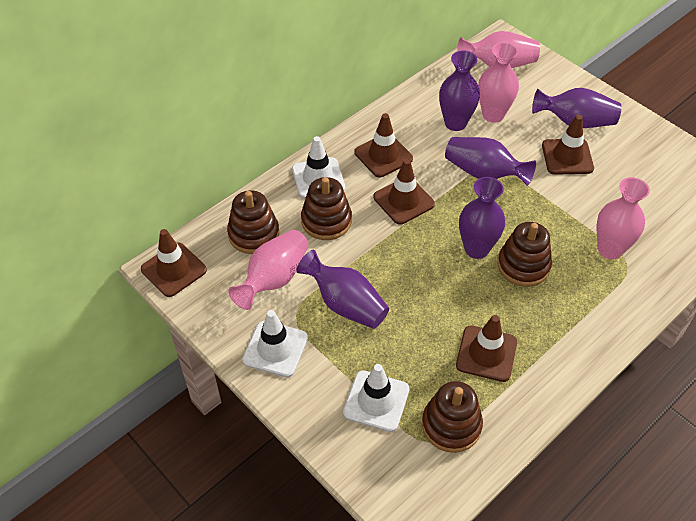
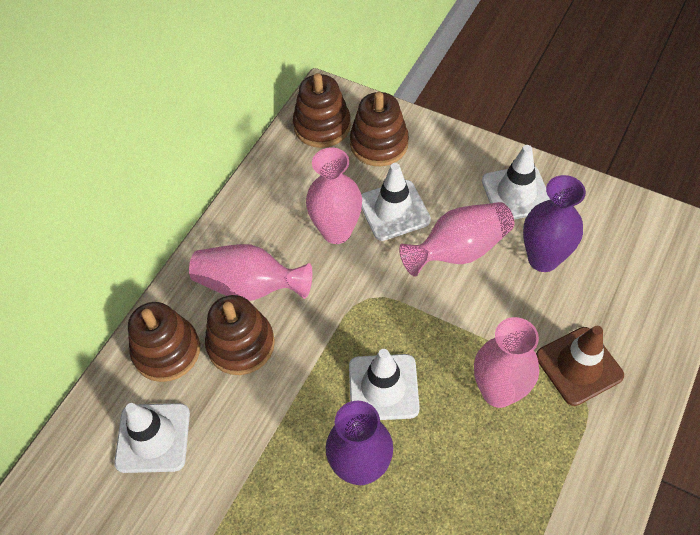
brown traffic cone: [141,229,207,297] [354,113,413,178] [373,159,435,225] [456,315,517,382] [542,115,594,175] = 5 -> [536,326,624,406] = 1
purple vase: [296,250,389,329] [439,50,480,131] [445,137,536,186] [459,177,505,259] [532,88,621,128] = 5 -> [326,401,393,485] [523,175,586,272] = 2
white traffic cone: [242,310,308,377] [292,136,345,199] [343,364,410,432] = 3 -> [114,403,190,473] [349,349,420,420] [361,163,431,241] [482,145,550,220] = 4

